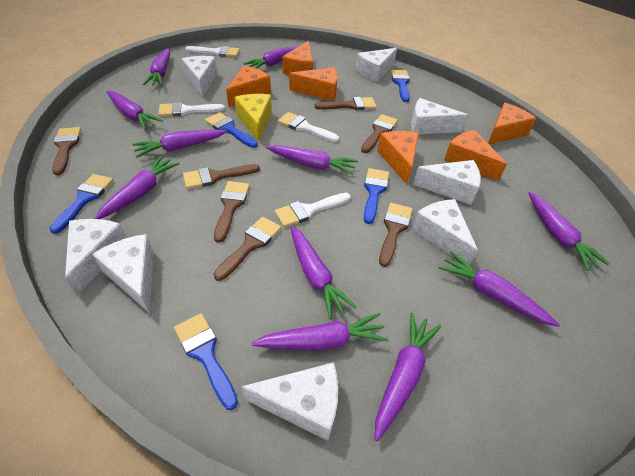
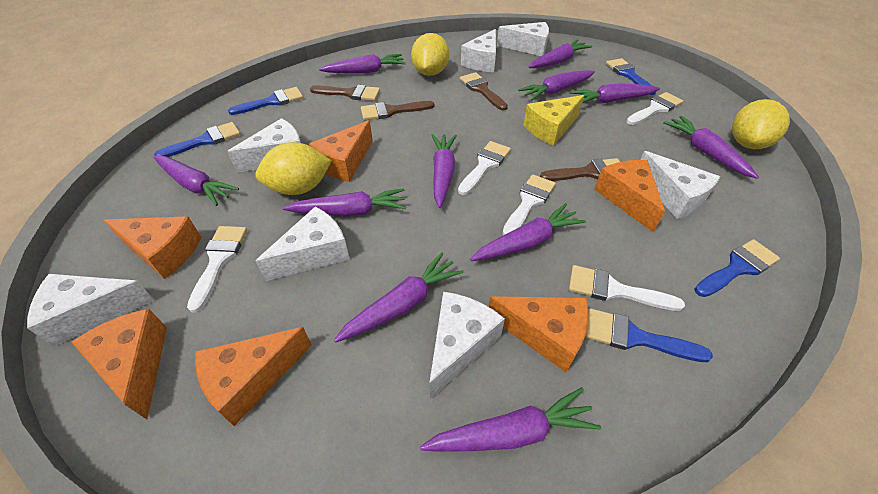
brown brush: [52,127,81,175] [183,164,260,189] [214,181,250,243] [214,217,281,281] [314,97,376,110] [361,114,398,153] [379,203,413,267] = 7 -> [310,85,380,101] [361,101,435,120] [460,72,508,110] [540,158,620,181] = 4
white brush: [158,102,225,117] [185,46,240,57] [275,193,351,227] [278,112,339,142] = 4 -> [187,226,247,313] [458,141,511,195] [502,174,556,235] [569,265,685,311] [626,92,683,125] = 5
white cheese: [65,219,127,296] [92,234,154,313] [182,56,217,97] [242,362,338,441] [356,48,397,82] [411,98,468,134] [412,199,478,265] [413,160,481,205] = 8 -> [27,274,155,347] [227,118,301,173] [256,207,350,281] [429,292,505,399] [461,29,496,72] [497,22,549,56] [640,151,720,219] = 7
yellow lemon: none = 0 -> [255,142,332,195] [411,33,449,76] [732,99,790,149] = 3

